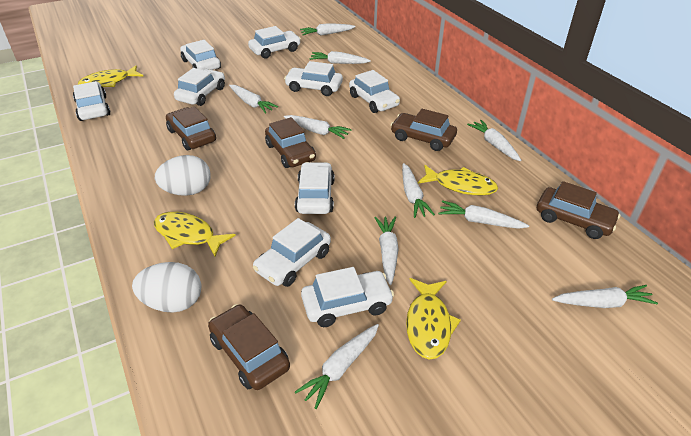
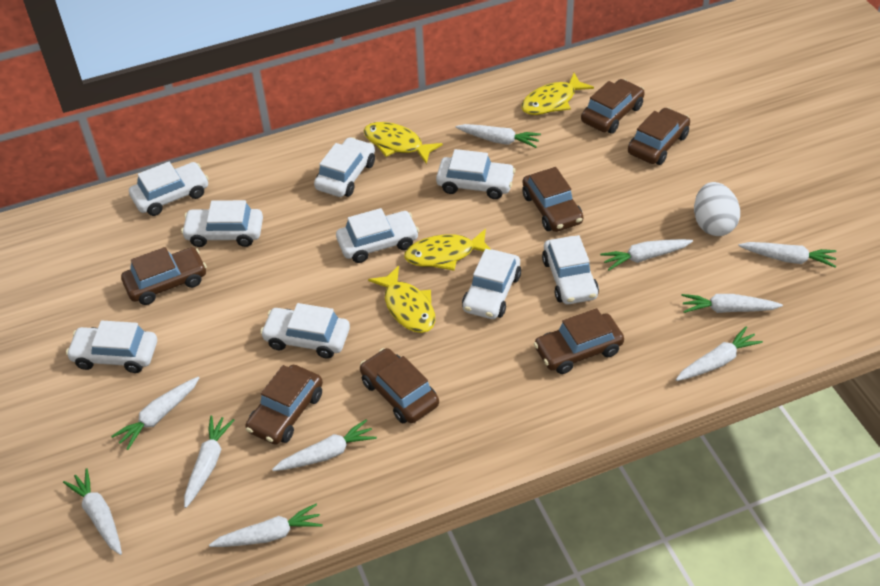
brown car: [166,107,216,150] [208,304,290,390] [265,117,316,168] [391,109,457,151] [537,181,620,239] = 5 -> [121,247,207,305] [245,365,323,445] [360,348,439,423] [522,167,583,232] [534,308,624,374] [581,79,645,134] [628,108,690,165] = 7
white egg: [132,262,201,313] [155,155,211,196] = 2 -> [694,182,740,236] = 1

